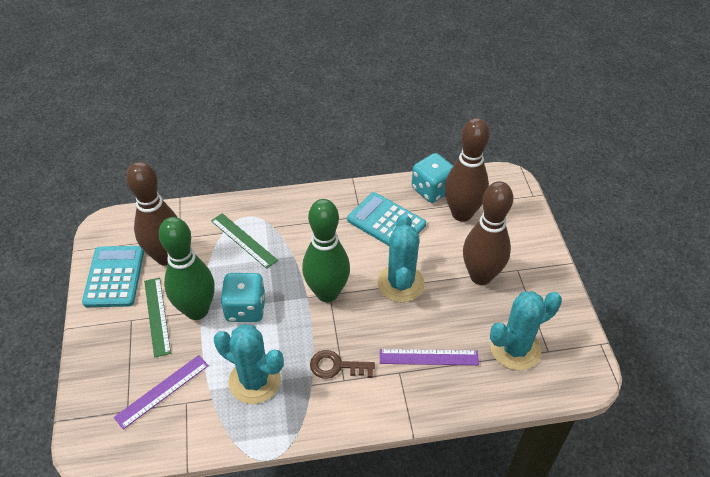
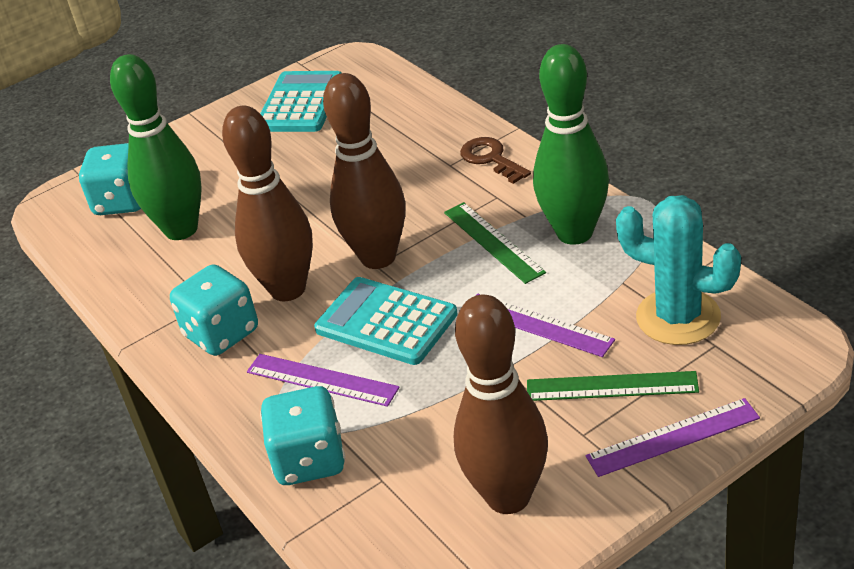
purple ruler: [114,355,209,429] [380,349,479,365] = 2 -> [247,354,400,407] [476,294,615,357] [586,398,760,477] = 3
turquoise cactus: [214,324,284,404] [377,214,425,302] [490,291,562,371] = 3 -> [616,195,741,345] = 1
turquoise dice: [221,273,266,322] [412,153,453,203] = 2 -> [79,143,141,215] [170,264,258,356] [260,386,345,485] = 3

